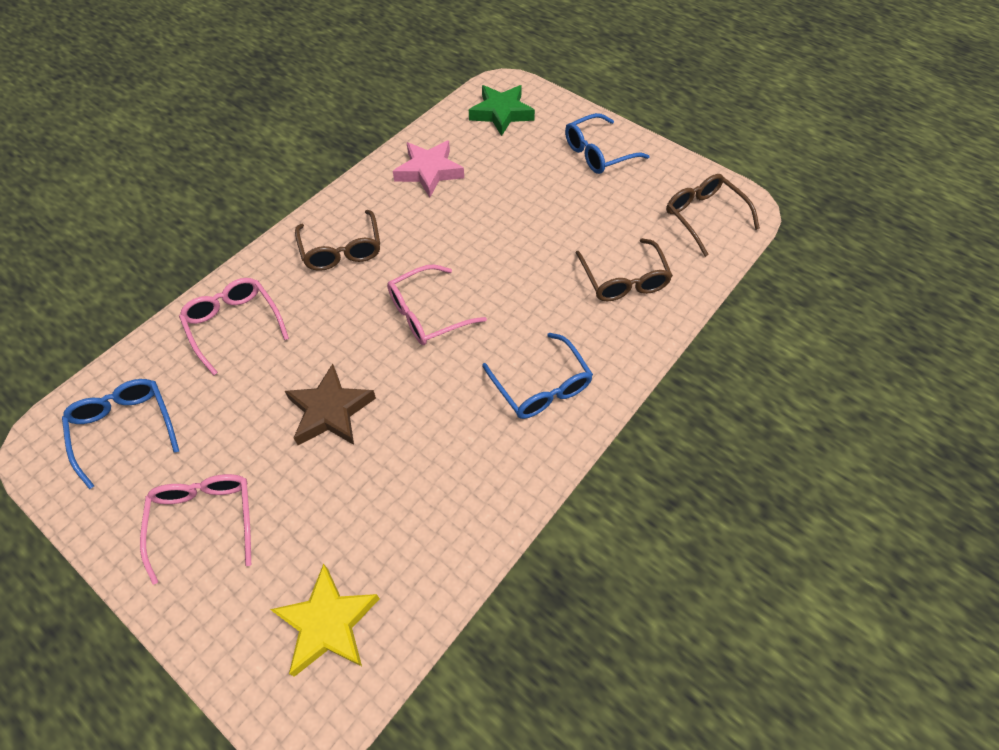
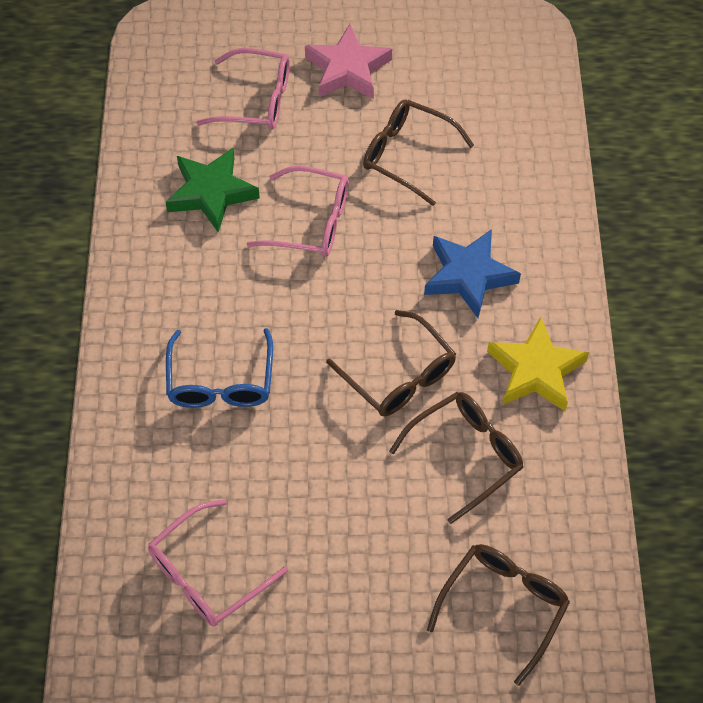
blue glasses: [62,379,179,489] [482,333,593,419] [565,113,650,174] = 3 -> [166,328,273,408] = 1
blue star: none = 0 -> [424,229,521,318] = 1
brown glasses: [295,210,380,271] [576,238,673,301] [666,174,760,257] = 3 -> [326,310,456,417] [363,99,474,206] [389,392,524,524] [427,544,570,686] = 4
brown star: [285,364,376,445] = 1 -> none = 0

